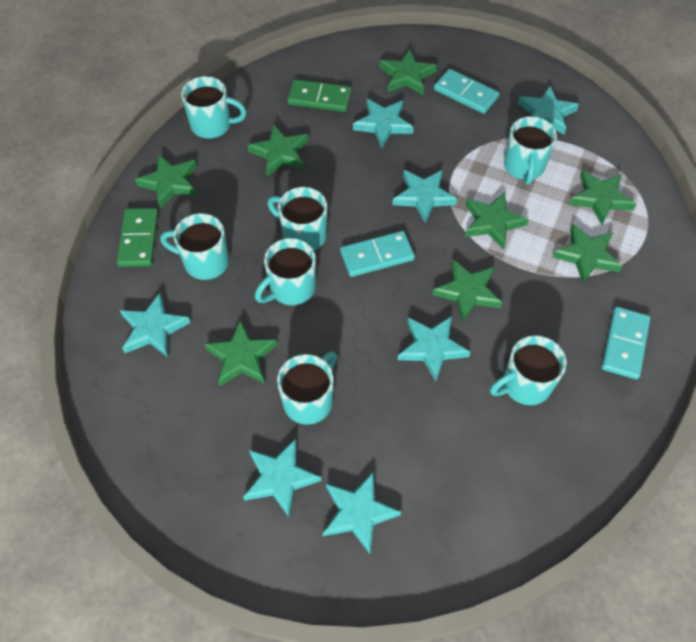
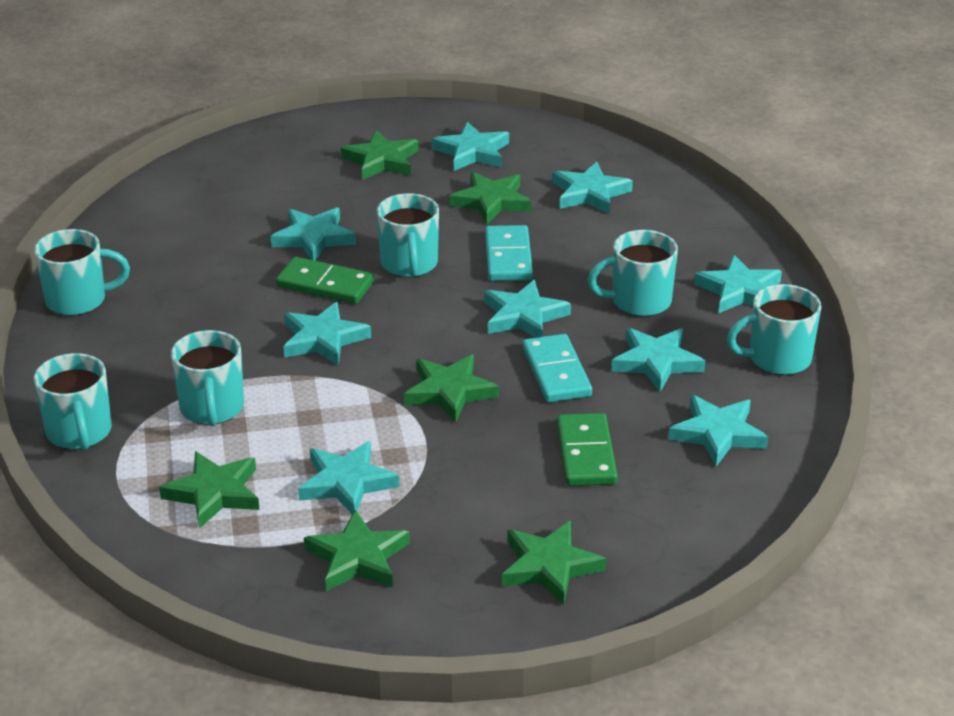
green star: [135,154,197,208] [204,319,278,387] [248,124,308,176] [380,49,437,95] [432,260,502,323] [465,192,529,250] [552,223,622,284] [569,170,636,225] = 8 -> [159,451,259,529] [304,510,410,591] [341,130,419,180] [404,355,499,422] [449,172,531,225] [502,520,606,605] = 6
turquoise domino: [340,231,415,277] [434,69,499,114] [602,307,651,379] = 3 -> [485,225,533,281] [522,334,592,402] = 2
turquoise mug: [160,213,229,280] [181,76,247,139] [255,238,316,305] [267,187,327,251] [277,352,337,425] [490,335,567,405] [504,116,557,185] = 7 -> [34,229,130,316] [34,353,112,450] [171,330,244,426] [377,193,439,277] [588,230,678,317] [727,284,821,375] = 6
turquoise star: [120,293,191,357] [243,438,321,518] [323,472,401,554] [353,99,413,148] [392,170,457,224] [398,316,470,381] [518,86,579,135] = 7 -> [271,207,356,261] [283,302,371,366] [298,441,399,515] [432,122,509,171] [484,280,571,338] [553,162,633,214] [611,328,705,392] [668,395,768,466] [694,255,782,313] = 9

